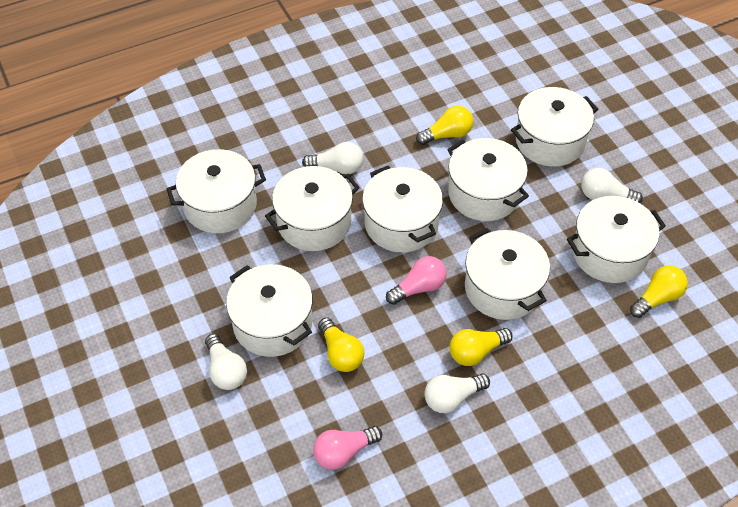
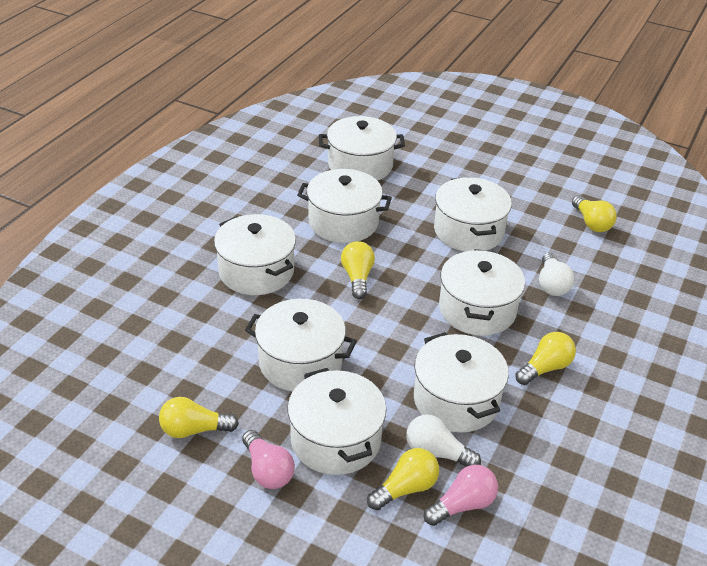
white light bulb: [205,334,247,390] [302,142,363,174] [424,374,490,413] [581,168,643,203] = 4 -> [406,414,481,467] [539,252,574,296] = 2
yellow light bulb: [318,318,364,372] [416,106,473,145] [449,328,513,366] [630,265,688,318] = 4 -> [159,397,239,438] [341,241,375,299] [367,448,439,510] [515,332,576,385] [572,195,617,232] = 5

